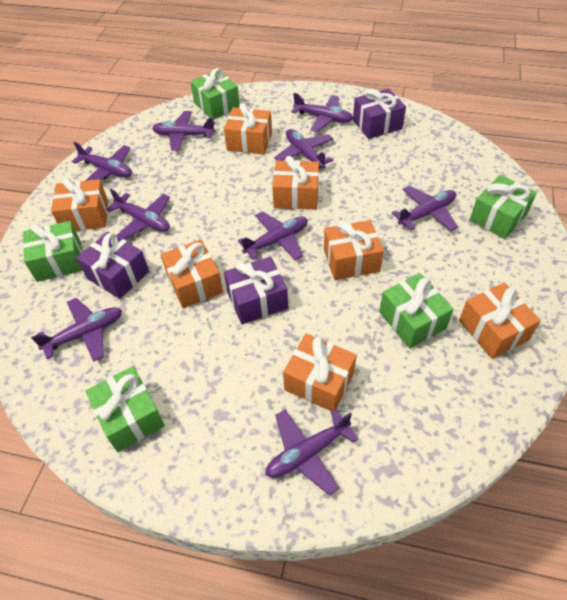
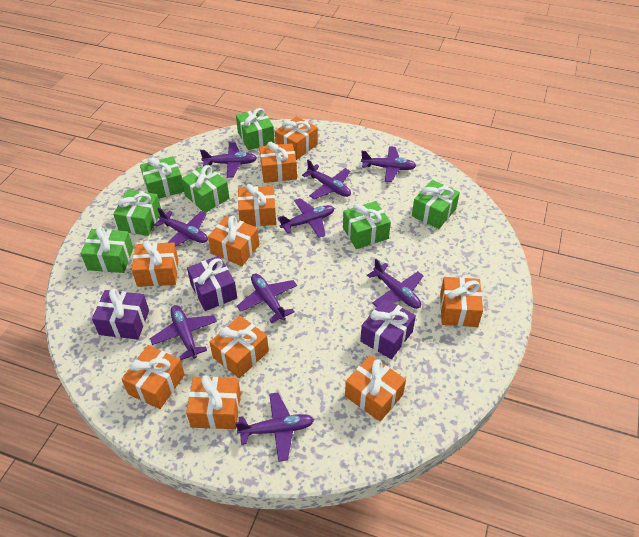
green gift: [23,221,83,282] [85,366,165,452] [190,68,240,119] [379,273,454,348] [470,175,537,239] = 5 -> [81,226,133,273] [113,190,161,236] [140,156,184,199] [181,165,229,213] [236,108,275,150] [343,201,391,249] [412,180,460,229] = 7
orange gift: [51,178,108,231] [161,239,223,308] [224,103,272,154] [272,156,319,210] [283,334,357,411] [324,220,384,280] [459,283,541,359] = 7 -> [122,345,185,409] [132,241,179,287] [186,375,241,429] [208,216,259,266] [209,316,269,378] [238,184,276,226] [259,142,297,183] [275,116,318,160] [345,355,406,422] [440,277,483,327] = 10

